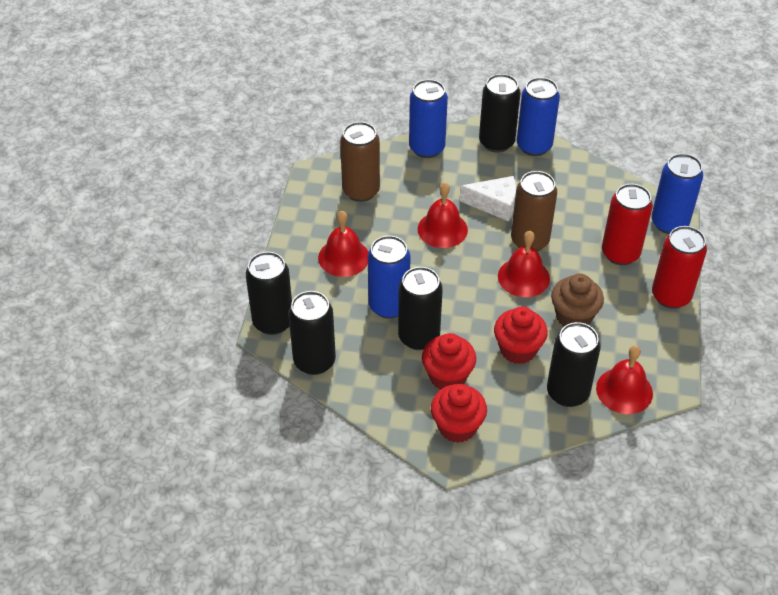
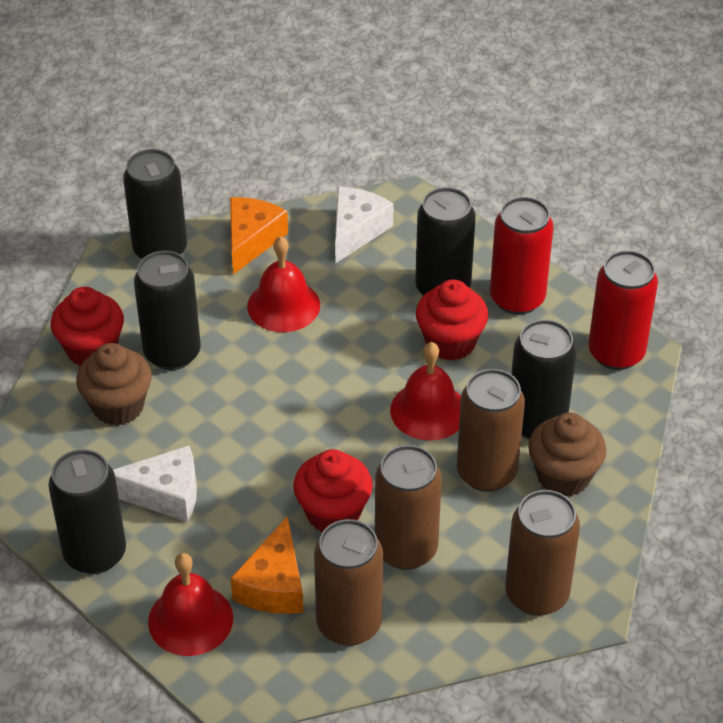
blue can: [368,236,410,319] [409,79,448,158] [517,77,560,156] [651,153,703,234] = 4 -> none = 0
brown can: [340,122,380,202] [511,171,557,251] = 2 -> [314,519,383,646] [375,445,442,570] [457,369,525,492] [505,490,580,616] = 4
brown cupcake: [551,273,604,326] = 1 -> [76,343,152,426] [528,412,606,497] = 2
orange cheese: none = 0 -> [230,197,288,275] [231,516,303,614] = 2
red bell: [318,211,368,277] [418,182,468,248] [498,231,550,297] [596,345,653,414] = 4 -> [148,553,233,656] [247,236,320,332] [390,342,461,441] = 3
white cheese: [460,176,516,221] = 1 -> [113,445,197,522] [335,187,394,264] = 2

